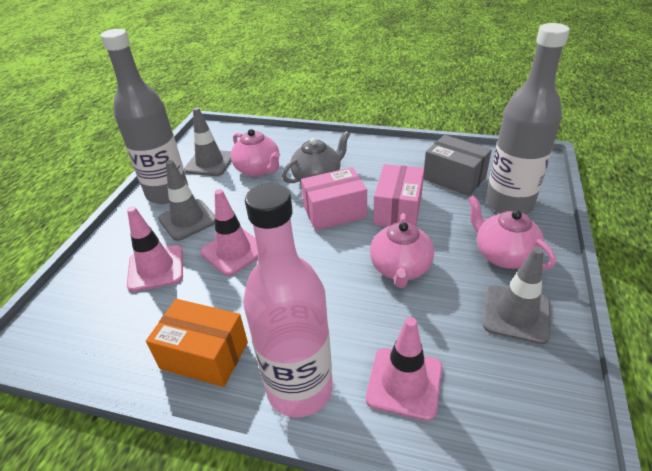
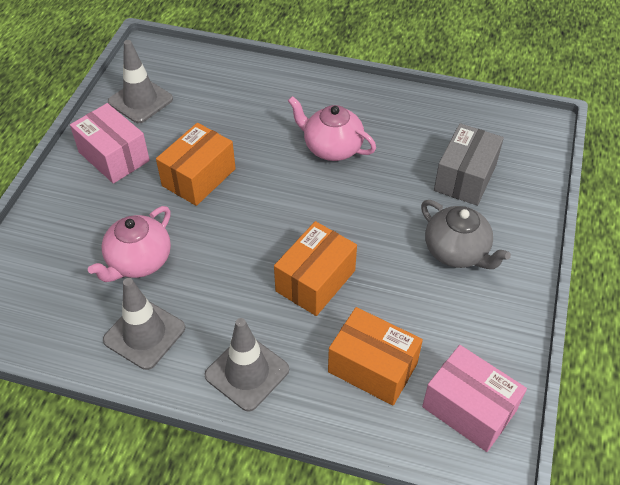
grey bottle: [100,29,188,204] [486,23,570,214] = 2 -> none = 0
orange box: [146,299,248,387] = 1 -> [156,123,236,206] [274,221,357,316] [328,307,423,406] = 3
pink bottle: [243,183,333,418] = 1 -> none = 0
pink teapot: [231,129,280,177] [370,213,434,288] [468,195,556,269] = 3 -> [88,206,171,282] [288,96,376,161] = 2
pink traffic cone: [127,206,183,292] [200,189,258,276] [366,317,442,421] = 3 -> none = 0

